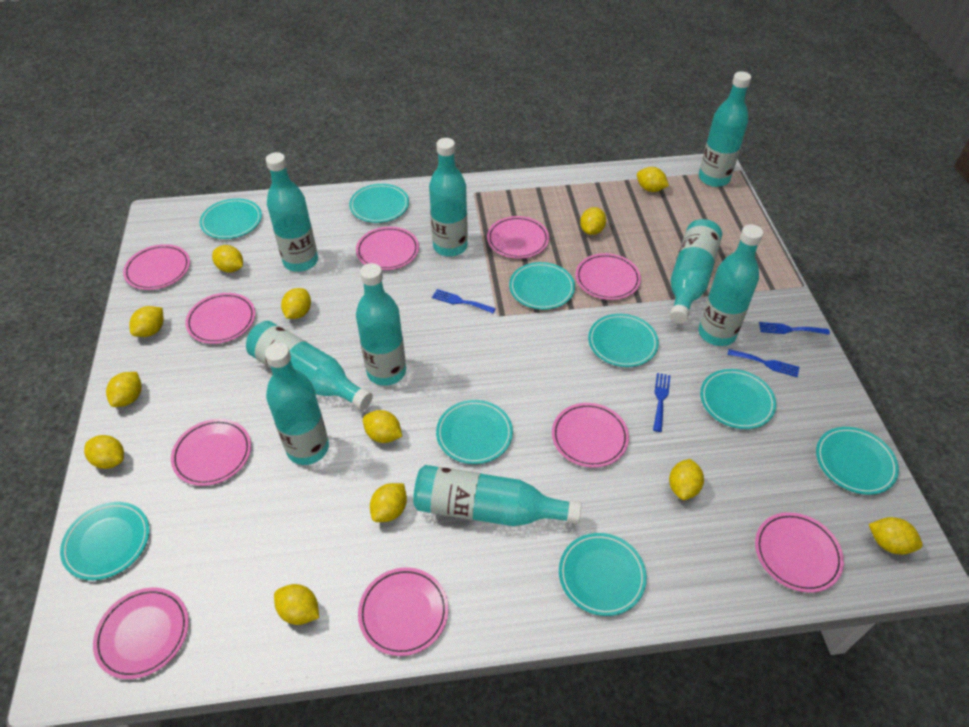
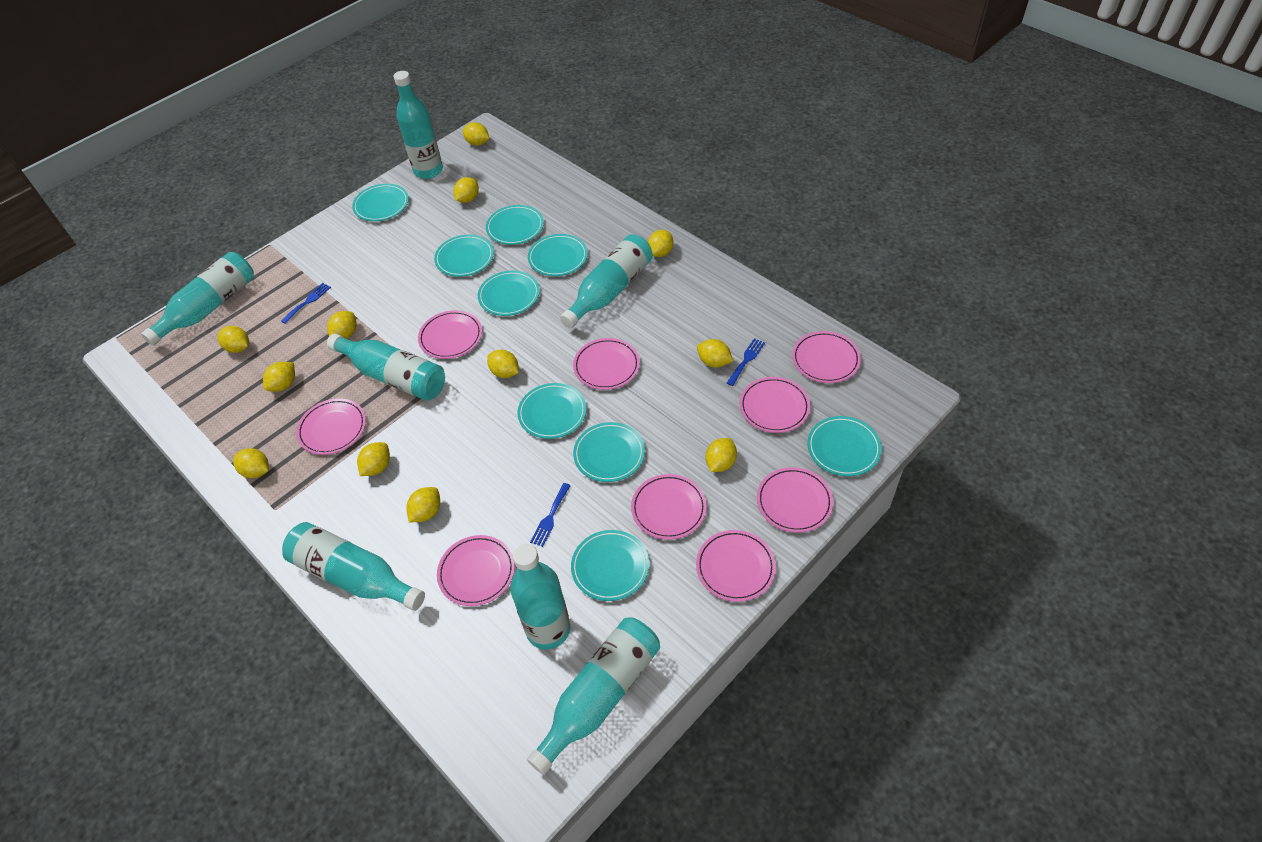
blue fork: [432,289,496,313] [653,373,671,432] [727,349,799,377] [759,322,830,335] = 4 -> [281,283,331,324] [530,483,571,547] [727,338,765,386] = 3
pink plate: [93,588,189,679] [123,244,190,290] [171,419,251,486] [185,293,255,344] [356,227,419,270] [358,567,448,656] [487,216,549,259] [552,403,629,468] [575,253,641,300] [755,512,844,593] = 10 -> [296,398,366,455] [418,310,482,359] [437,535,515,606] [573,338,640,390] [631,474,707,540] [696,530,776,602] [740,377,810,433] [757,467,833,533] [792,331,861,383] = 9
turquoise bottle: [246,321,373,410] [265,343,329,465] [266,152,318,272] [356,263,406,386] [413,465,582,526] [429,138,468,257] [669,219,722,324] [699,71,751,187] [699,224,763,346] = 9 -> [141,252,254,346] [282,522,425,611] [327,334,445,401] [394,71,443,179] [510,544,570,649] [527,617,660,775] [560,234,653,328] = 7

